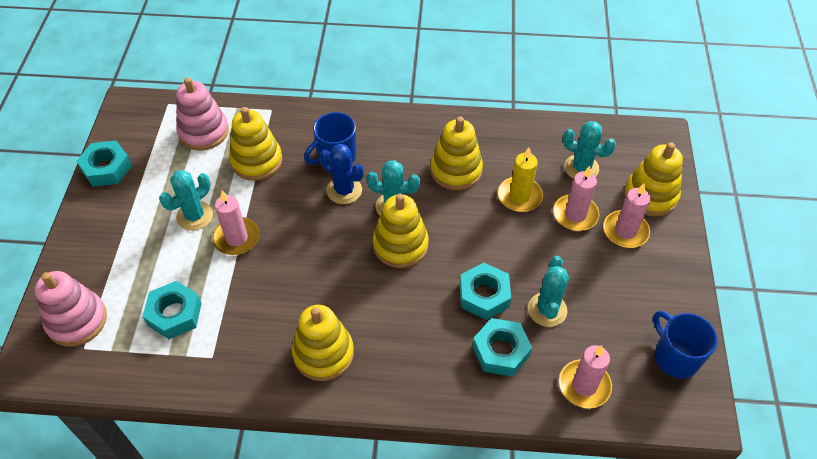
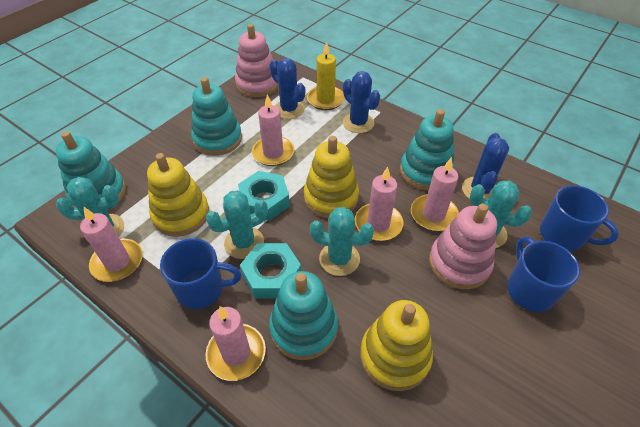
blue cactus: [320,144,364,204] = 1 -> [270,58,305,119] [343,71,380,133] [462,133,509,199] = 3
blue mug: [304,112,356,164] [653,311,718,378] = 2 -> [160,238,241,309] [507,237,580,312] [540,185,619,251] = 3
pink candle: [212,191,260,255] [553,166,600,231] [559,345,612,408] [603,183,650,248] = 4 -> [80,207,143,282] [206,306,266,381] [252,94,294,166] [355,167,403,241] [411,157,459,231] = 5
turquoise nut: [76,140,132,187] [142,281,202,339] [460,263,511,320] [472,318,532,377] = 4 -> [238,171,290,221] [240,243,301,299] = 2
turquoise stacking toy: none = 0 -> [56,131,126,210] [191,77,242,156] [269,271,338,360] [400,109,454,190] = 4
yellow stacking toy: [229,107,282,181] [292,305,354,381] [373,194,429,268] [430,116,483,190] [624,142,683,217] = 5 -> [147,153,209,237] [304,136,359,218] [360,300,433,391] = 3

